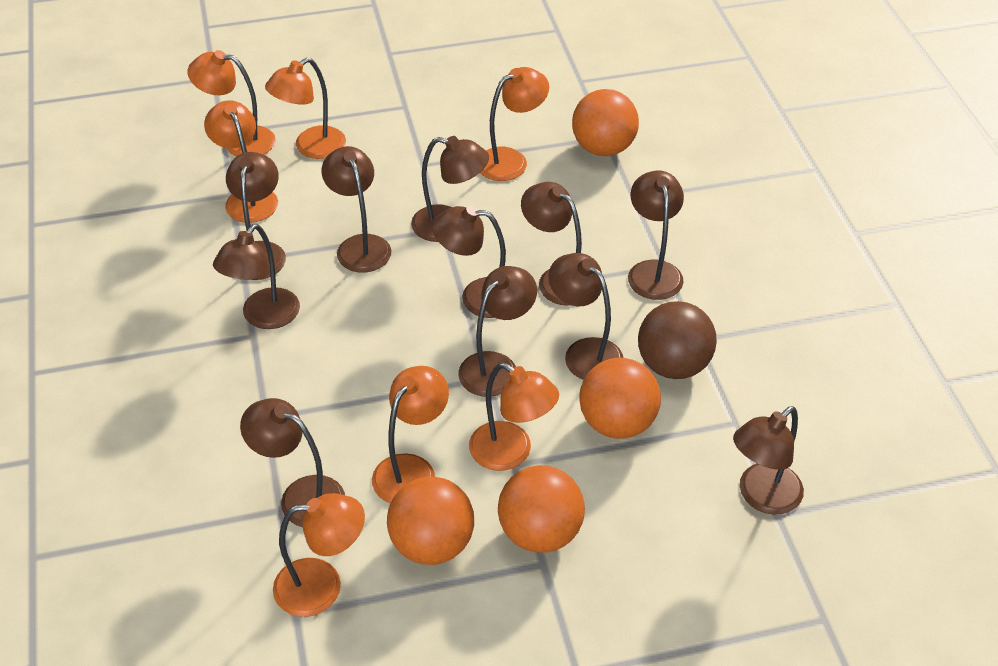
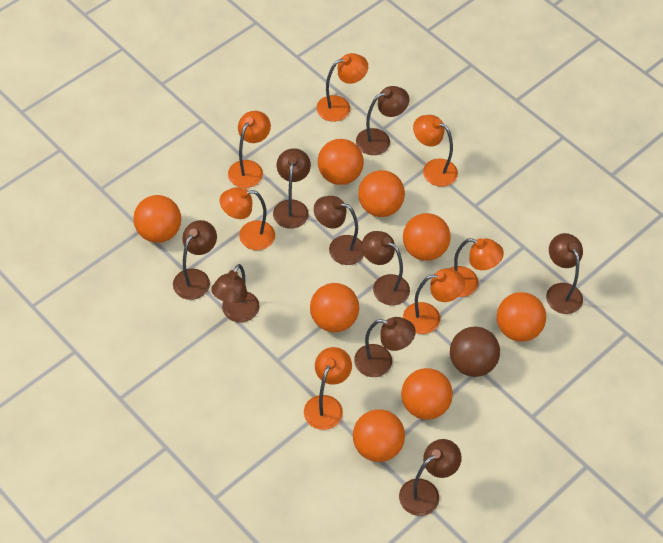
brown lamp: [213,224,300,329] [226,152,286,280] [240,398,345,527] [322,146,391,272] [411,136,489,242] [432,206,506,318] [458,266,537,397] [521,182,582,306] [548,253,623,380] [628,171,684,300] [733,406,804,515] = 11 -> [173,220,217,300] [211,264,260,323] [273,148,311,229] [314,196,364,265] [354,317,416,377] [356,86,409,155] [362,231,410,305] [399,439,462,516] [546,233,583,314] = 9
orange ball: [387,476,474,565] [498,465,585,553] [572,89,639,156] [579,358,661,439] = 4 -> [133,195,181,243] [310,283,359,332] [318,139,364,185] [353,409,405,462] [358,170,405,217] [401,368,453,420] [403,213,451,261] [497,292,546,342] = 8

